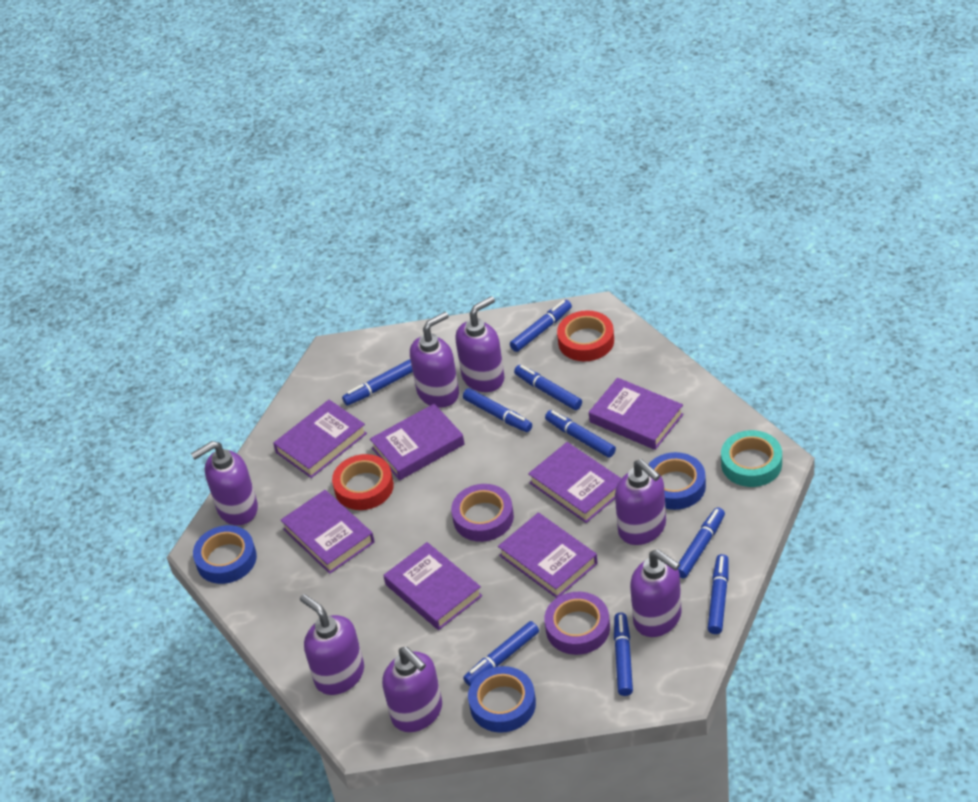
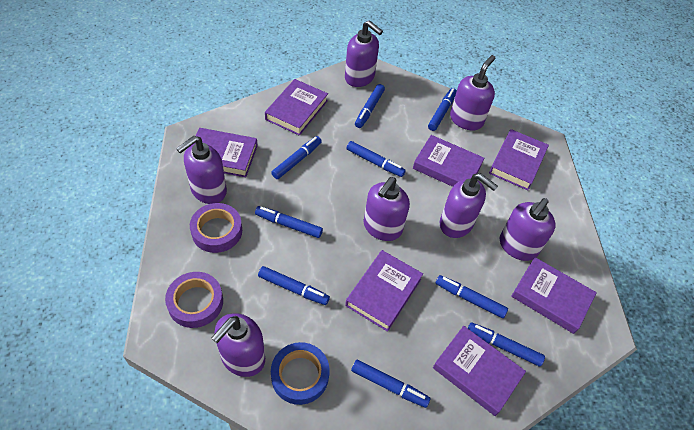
blue tape: [193,525,257,584] [468,666,536,733] [648,452,706,510] = 3 -> [271,342,330,405] = 1
red tape: [332,454,394,510] [557,310,614,361] = 2 -> none = 0
turquoise tape: [721,430,782,487] = 1 -> none = 0

